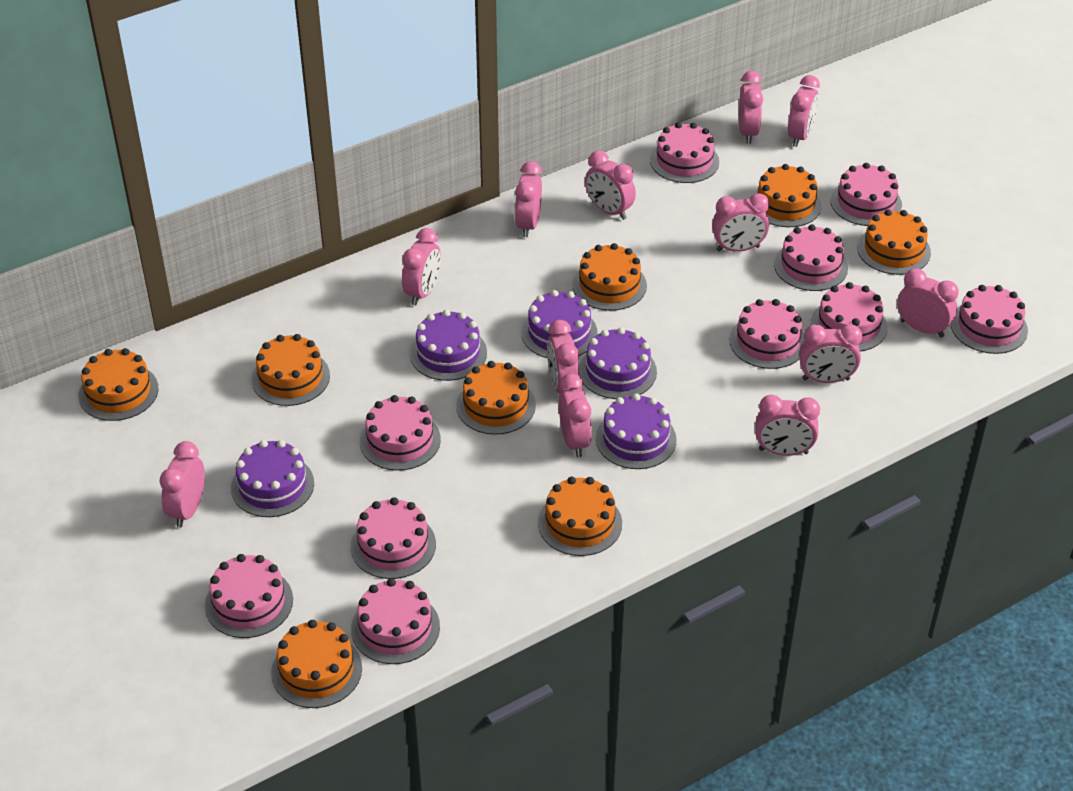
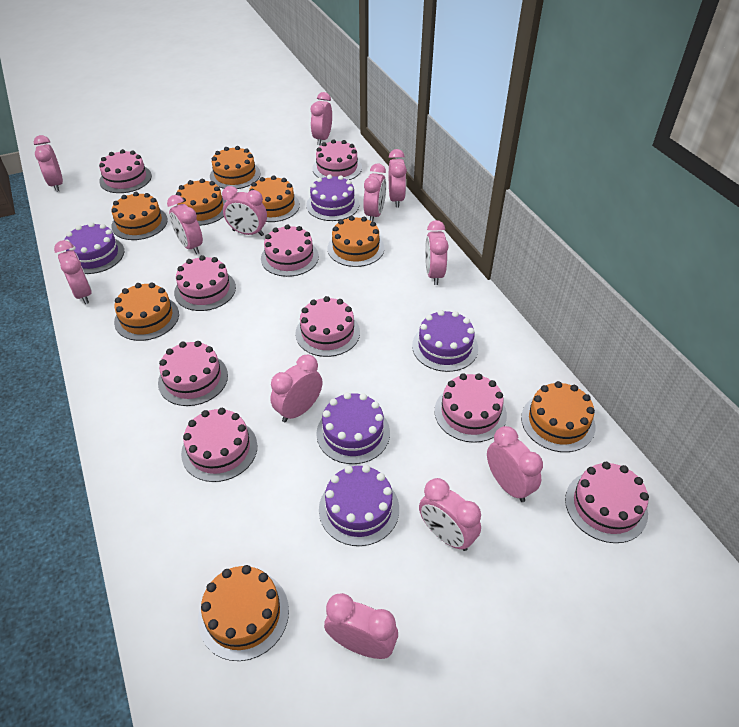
pink cake: [205,554,293,638] [351,497,436,579] [351,578,440,664] [360,395,441,471] [650,122,719,183] [729,299,804,369] [774,224,848,291] [811,282,887,352] [831,163,902,226] [951,285,1028,354] = 10 -> [99,149,152,193] [158,341,228,406] [174,255,236,311] [181,408,257,482] [261,224,319,277] [295,296,360,357] [312,139,362,180] [435,373,507,443] [565,462,649,543] = 9

